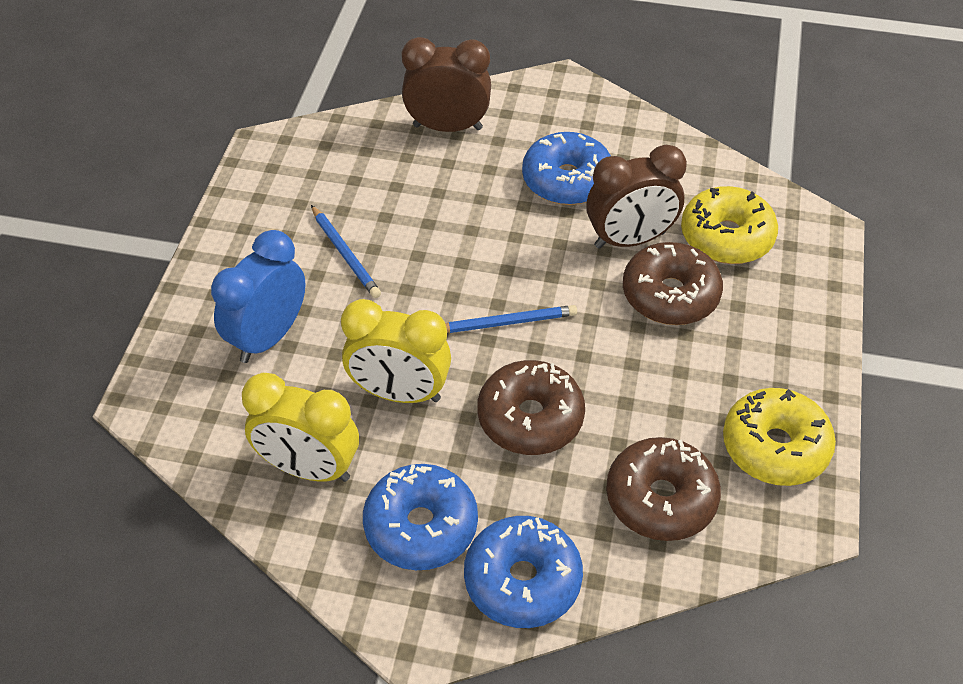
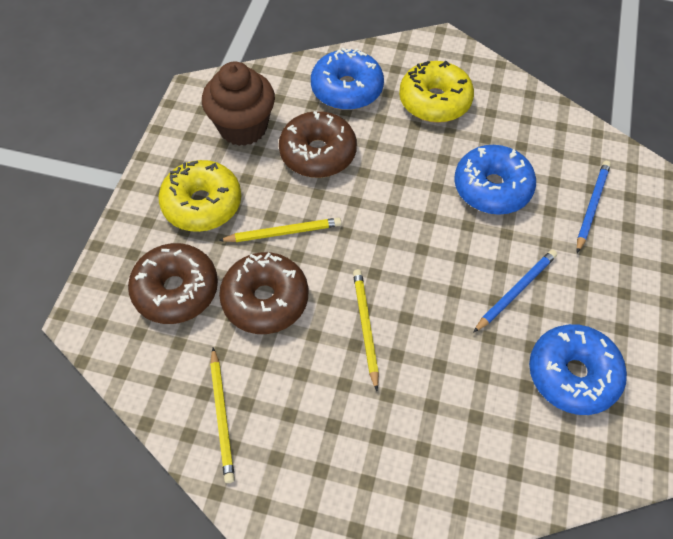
blue clock: [211,230,305,363] = 1 -> none = 0
brown clock: [402,37,491,132] [586,145,687,249] = 2 -> none = 0
brown cupcake: none = 0 -> [202,61,275,146] = 1
yellow clock: [242,373,359,482] [341,299,451,403] = 2 -> none = 0
yellow pencil: none = 0 -> [210,348,235,483] [218,218,342,242] [353,269,379,391] = 3

